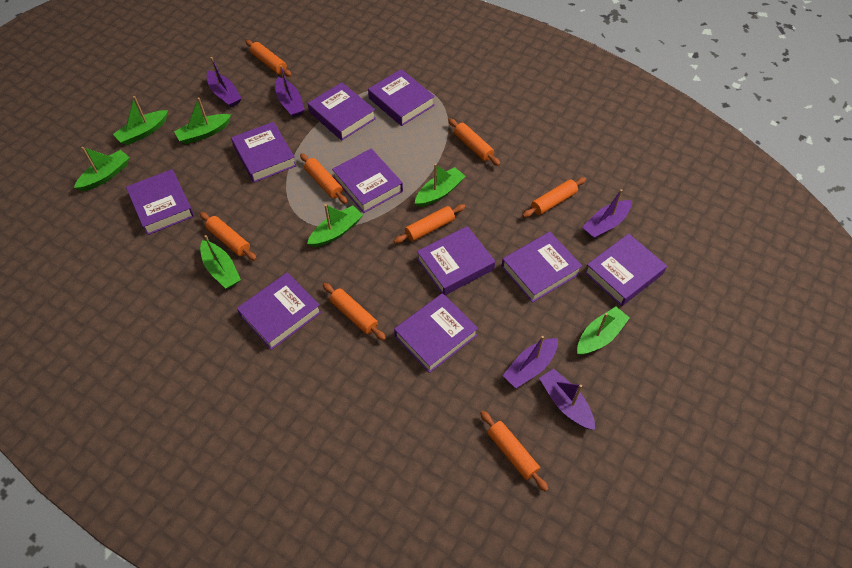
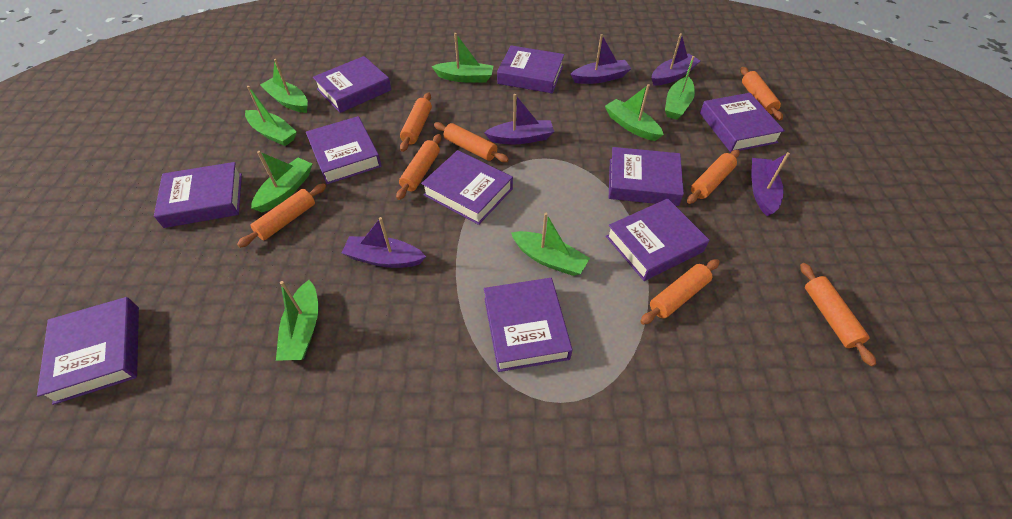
green boat: [74,147,130,191] [113,96,168,145] [174,98,231,144] [200,235,241,289] [307,204,363,247] [415,164,465,207] [577,307,630,355] = 7 -> [245,86,297,146] [251,151,312,212] [260,59,308,113] [276,280,318,360] [431,33,493,82] [511,213,590,276] [605,84,664,141] [665,56,695,120] = 8

